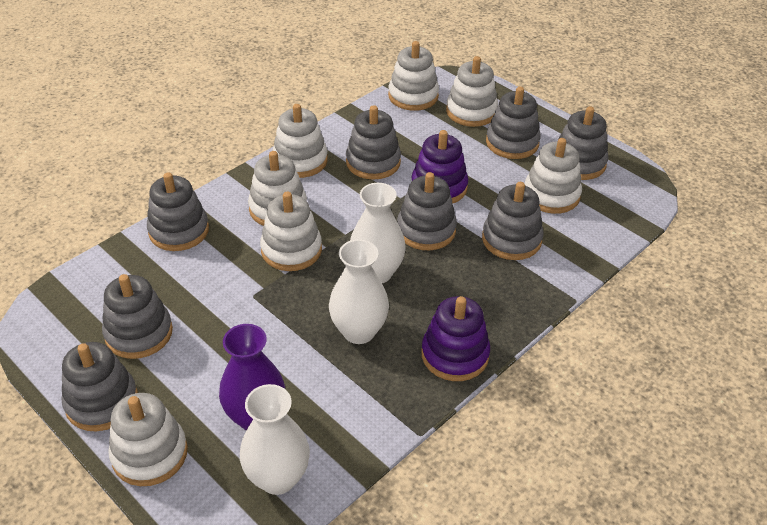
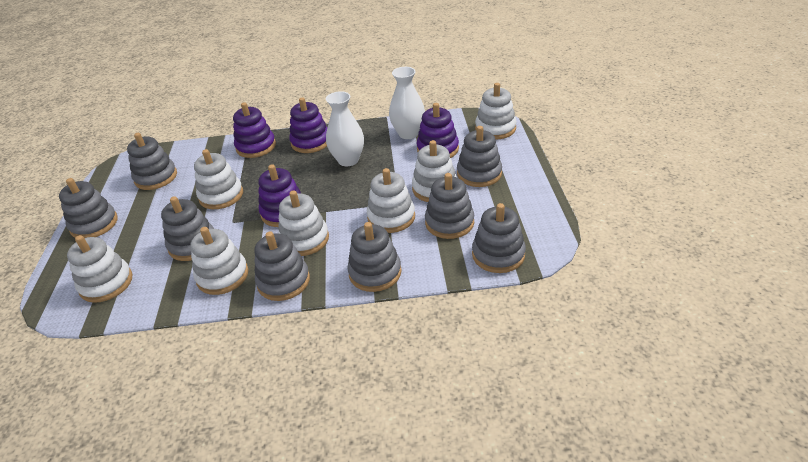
purple stacking toy: [411,130,468,204] [421,296,490,381] = 2 -> [233,102,276,158] [259,164,301,227] [289,97,327,153] [417,103,459,158] = 4
purple vase: [219,324,285,431] = 1 -> none = 0
white vase: [240,384,310,495] [329,239,389,344] [350,183,406,283] = 3 -> [326,91,364,166] [389,67,425,139] = 2

